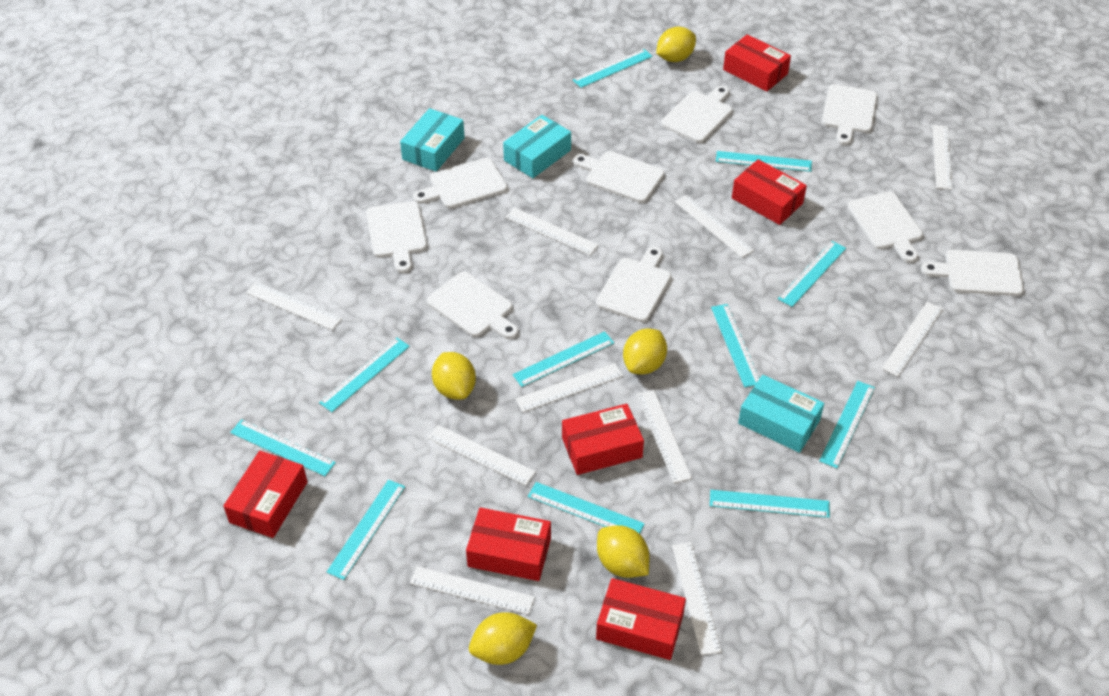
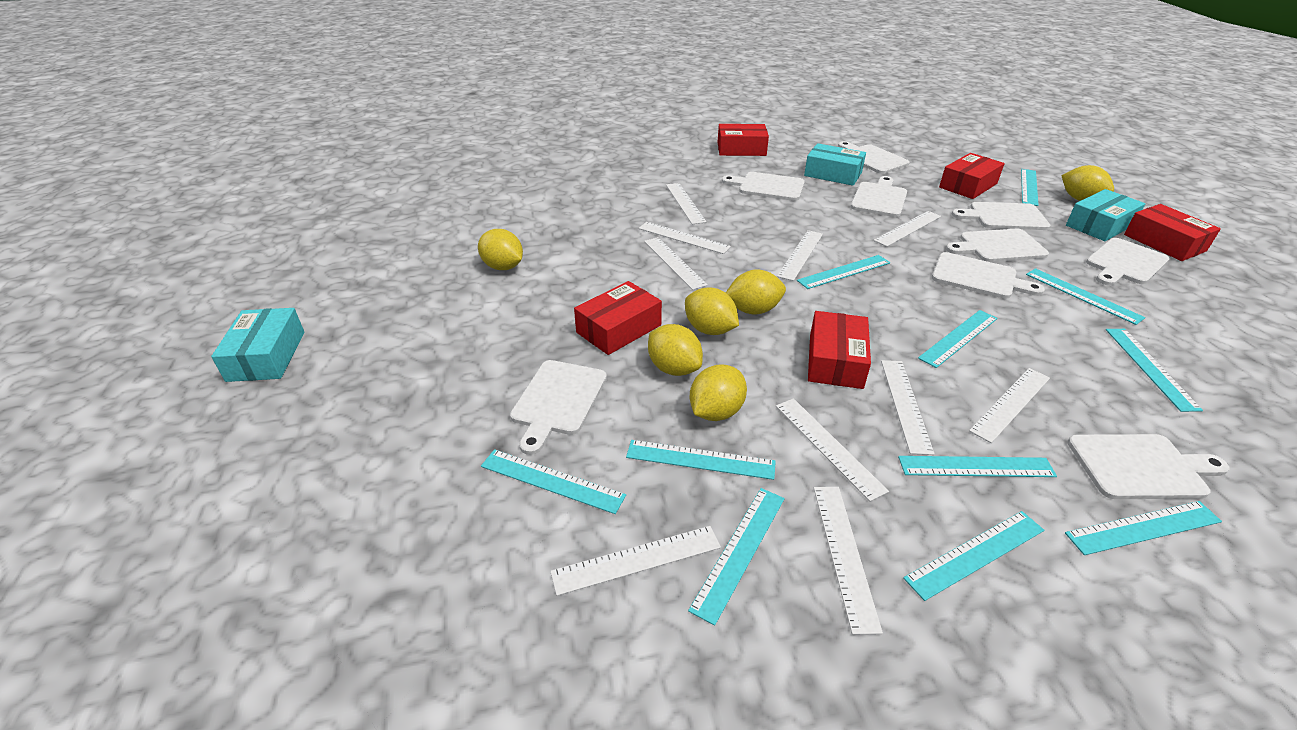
red box: [223,451,307,538] [466,507,551,581] [562,404,644,475] [596,578,686,660] [723,34,791,92] [732,159,807,225] = 6 -> [574,281,662,355] [718,124,769,156] [808,311,871,389] [939,153,1005,199] [1124,204,1221,261] = 5
yellow lemon: [432,352,476,400] [469,612,537,665] [597,525,650,578] [623,328,667,375] [656,27,696,62] = 5 -> [478,229,523,270] [648,324,703,376] [685,288,739,335] [690,364,747,421] [726,269,786,314] [1061,165,1114,201] = 6

